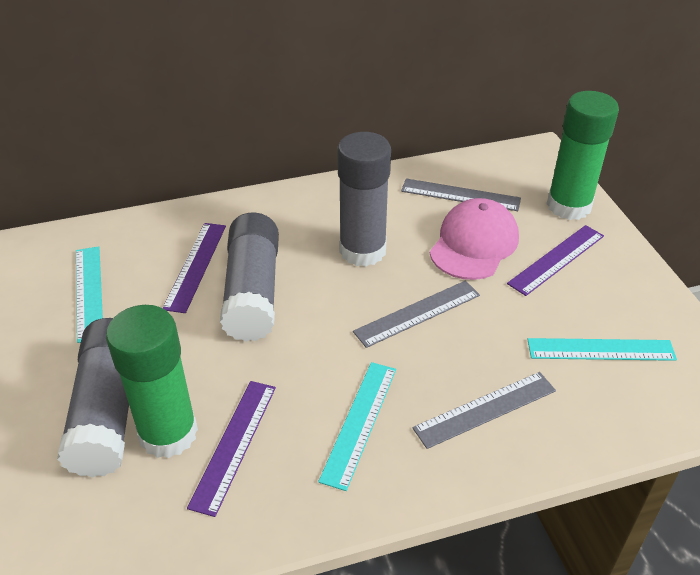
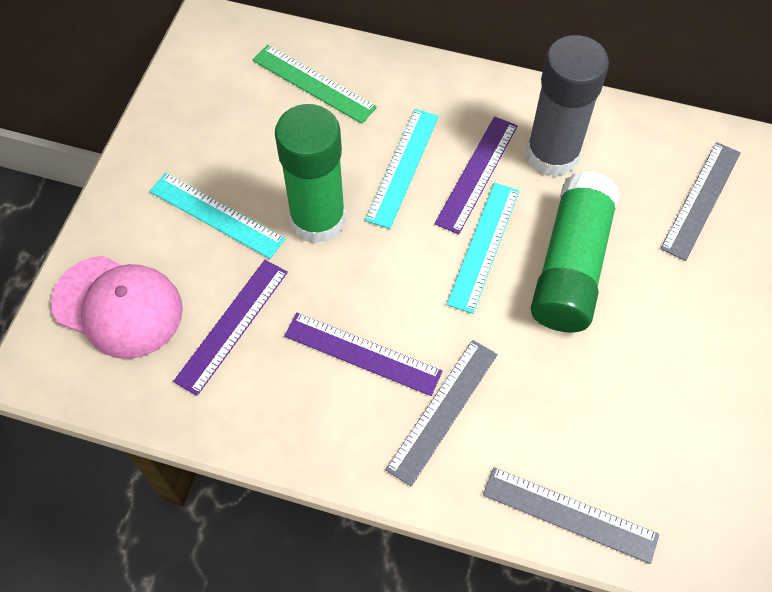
green ruler: none = 0 -> [253,45,377,124] = 1
grey glue stick: [57,318,129,477] [220,213,279,342] [337,132,391,267] = 3 -> [526,35,609,177] = 1

